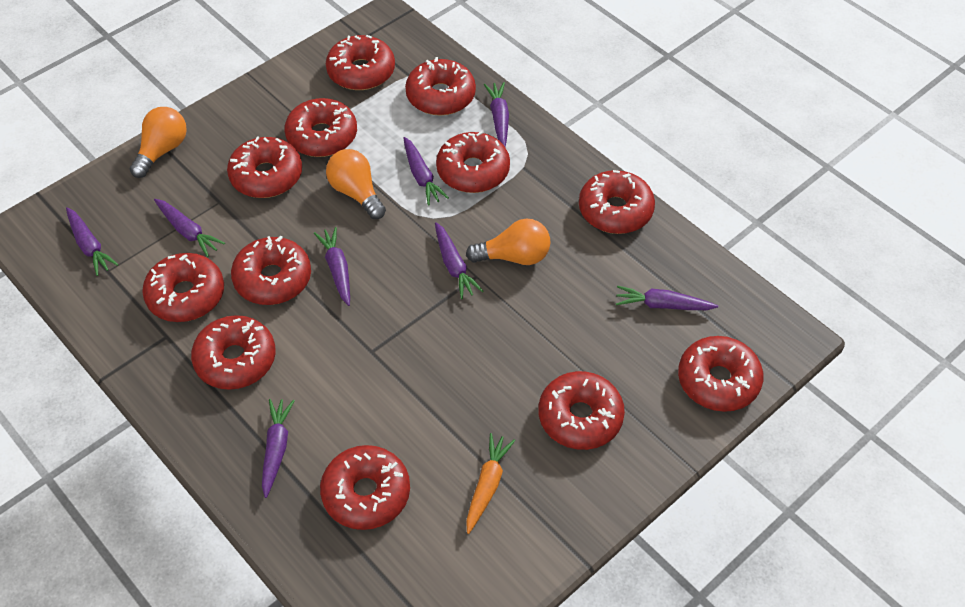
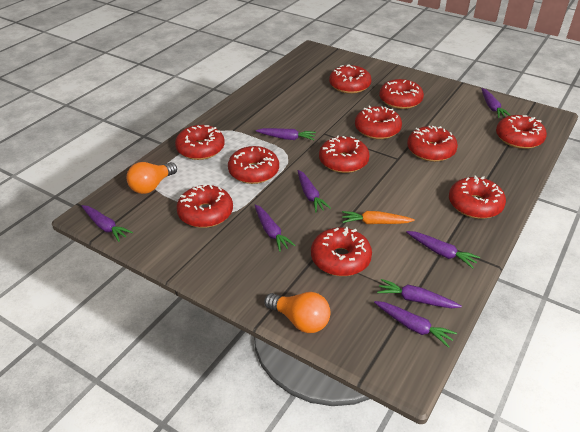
orange light bulb: [130,107,187,178] [326,149,386,219] [466,218,551,265] = 3 -> [127,162,177,194] [264,292,331,333] = 2
red donut: [142,253,224,322] [191,315,276,390] [227,136,302,198] [231,236,311,305] [284,98,357,157] [320,445,410,530] [326,35,395,90] [405,57,476,116] [436,132,510,193] [538,371,625,450] [579,170,655,234] [678,336,763,412] = 12 -> [175,125,225,160] [176,184,233,228] [228,146,279,184] [311,227,372,276] [319,135,370,173] [329,65,372,94] [355,106,402,139] [379,79,424,109] [407,126,458,162] [449,176,506,219] [496,115,547,149] = 11

